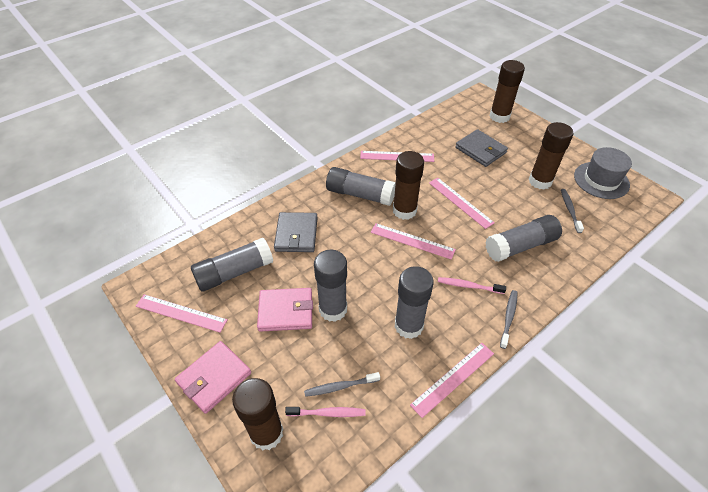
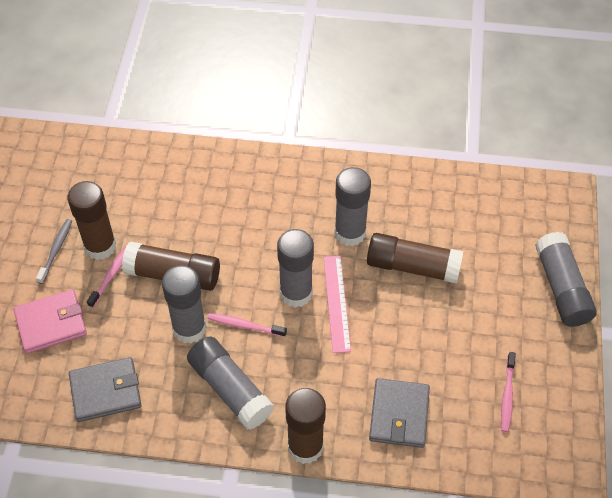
grey hat: [574,147,632,199] = 1 -> none = 0
grey toothbrush: [304,372,380,397] [500,290,517,349] [561,189,584,233] = 3 -> [36,219,72,284] = 1
pink ruler: [136,294,227,333] [360,151,434,162] [371,223,456,260] [410,343,494,418] [429,178,495,229] = 5 -> [324,256,351,353] = 1
pink toothbrush: [285,407,365,417] [438,277,506,294] = 2 -> [87,244,128,308] [207,313,287,337] [501,352,516,432] = 3
pink wallet: [175,341,251,414] [257,288,313,332] = 2 -> [14,289,87,354] = 1

